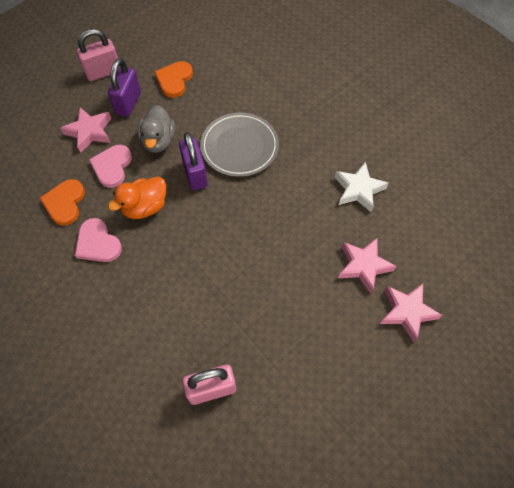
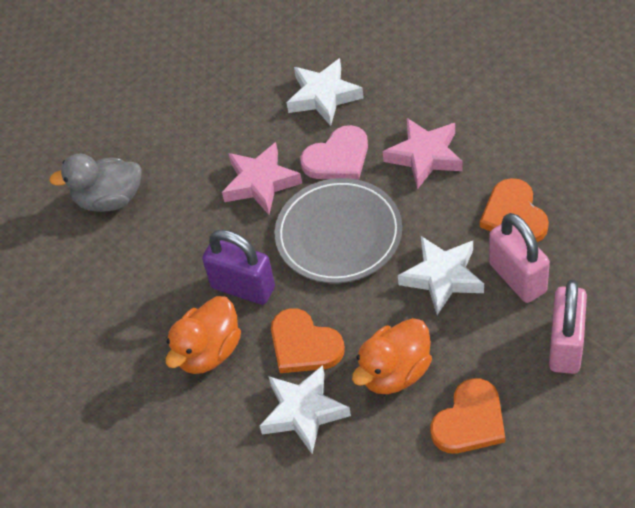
orange duck: [108,177,166,219] = 1 -> [165,296,241,374] [352,318,432,394] = 2
orange heart: [40,179,85,226] [154,61,193,98] = 2 -> [271,308,345,373] [431,378,505,453] [480,178,549,242] = 3
pink heart: [75,218,122,262] [89,145,132,188] = 2 -> [300,125,368,180] = 1
pink star: [60,107,111,153] [338,238,397,294] [380,284,443,342] = 3 -> [222,142,302,215] [383,118,463,189] = 2
purple padlock: [108,58,141,117] [179,132,208,190] = 2 -> [202,229,275,305] = 1
white star: [335,162,389,212] = 1 -> [260,365,351,454] [287,58,364,126] [398,236,484,315] = 3

